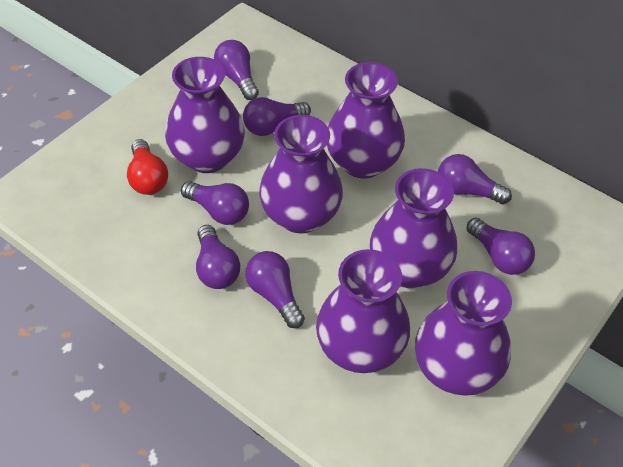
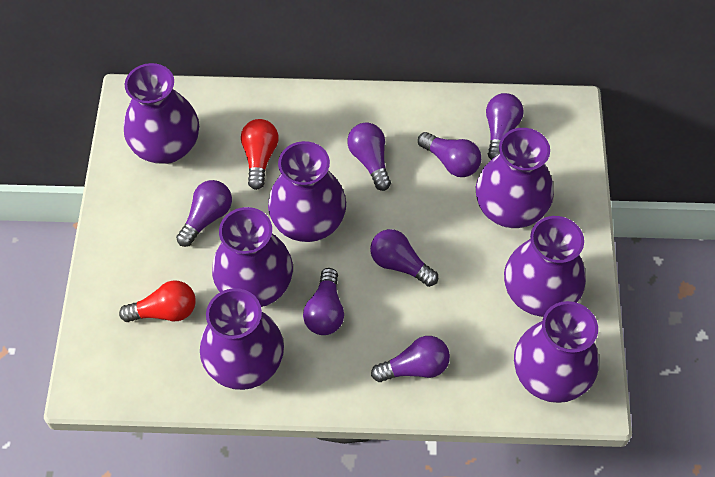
purple vase: [165,57,245,173] [259,115,343,233] [316,249,410,373] [327,62,405,179] [370,168,457,288] [415,271,512,396] = 6 -> [124,63,199,164] [200,288,284,390] [212,207,293,307] [268,141,346,242] [476,128,554,228] [504,216,586,317] [514,301,599,403] = 7
red light bulb: [127,139,168,195] = 1 -> [119,280,196,322] [241,119,278,190] = 2

